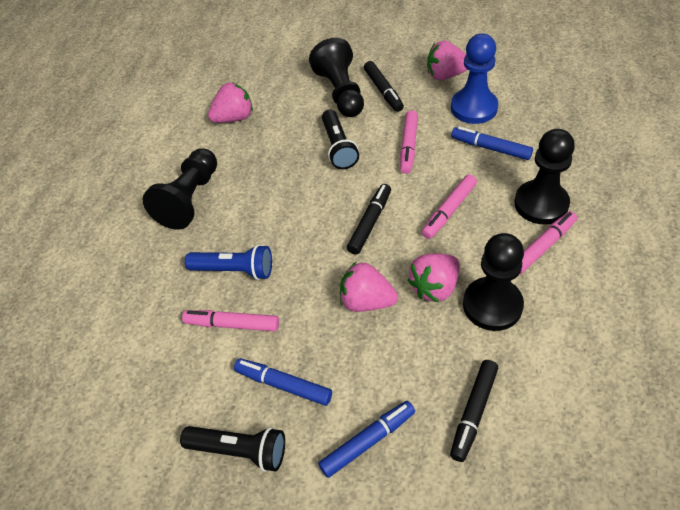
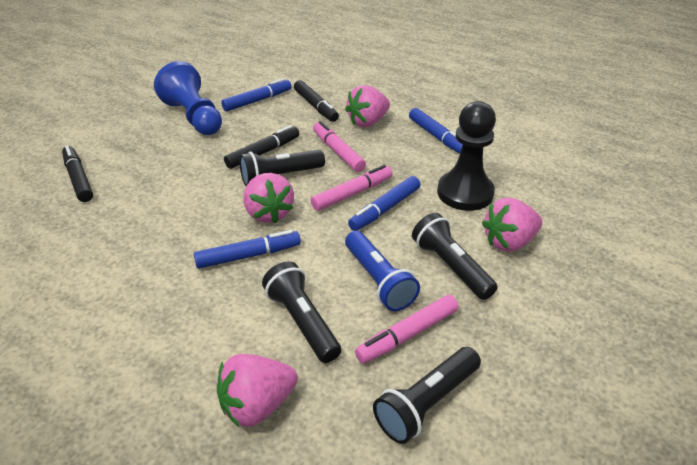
black flashlight: [180,426,285,472] [322,109,359,169] = 2 -> [239,150,325,186] [262,261,341,363] [373,347,481,444] [412,213,498,300] = 4
black pawn: [142,148,217,230] [309,38,364,117] [463,233,524,331] [514,129,575,225] = 4 -> [437,101,496,211] = 1
blue marker: [234,358,332,406] [318,401,415,478] [451,126,533,160] = 3 -> [194,230,301,269] [221,78,291,111] [348,176,421,231] [409,108,463,154] = 4
pink marker: [182,310,279,331] [400,110,418,174] [422,174,477,239] [520,211,577,274] = 4 -> [311,165,393,211] [313,121,366,172] [355,295,459,364] = 3

